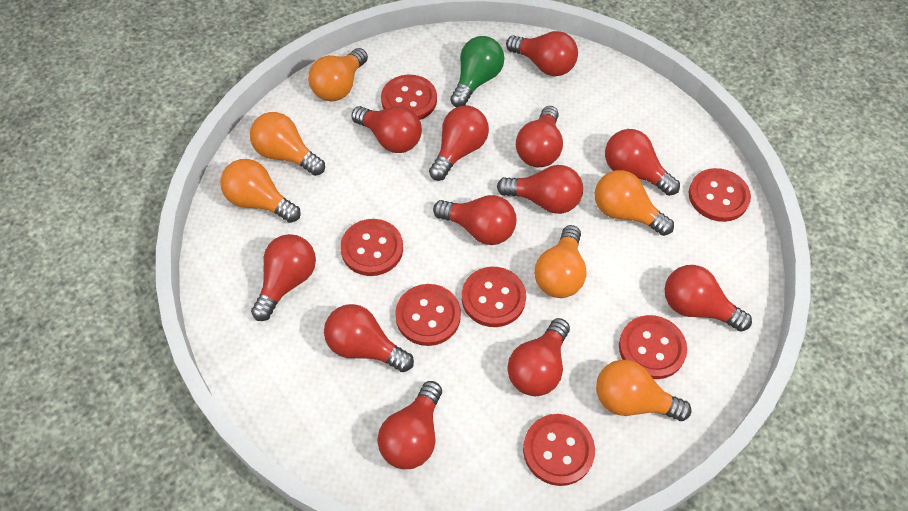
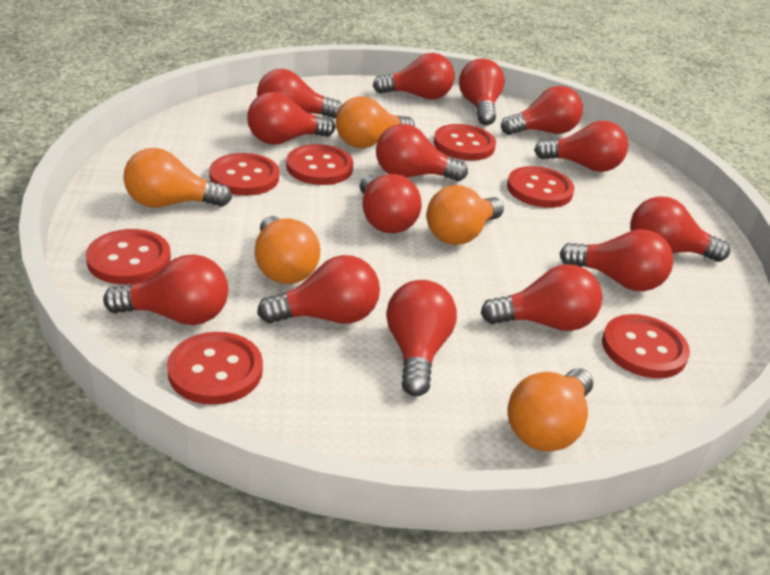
green light bulb: [450,36,504,107] = 1 -> none = 0
orange light bulb: [220,159,301,223] [250,112,325,176] [308,48,368,101] [534,225,587,298] [595,170,674,236] [596,360,692,421] = 6 -> [123,148,232,208] [255,216,320,284] [336,96,415,148] [427,185,504,245] [508,368,593,451] = 5
red light bulb: [251,234,316,321] [324,304,414,372] [351,106,422,153] [377,381,442,469] [429,106,489,181] [433,195,516,245] [497,165,583,214] [506,31,578,76] [507,318,570,396] [516,106,563,167] [605,129,680,196] [664,265,752,332] = 12 -> [103,254,228,325] [247,92,335,145] [257,69,342,119] [257,255,380,324] [360,174,422,233] [373,53,455,100] [376,124,468,181] [386,280,457,396] [459,58,505,125] [481,264,602,331] [501,86,583,135] [534,121,628,172] [559,229,673,291] [630,196,730,262] = 14

